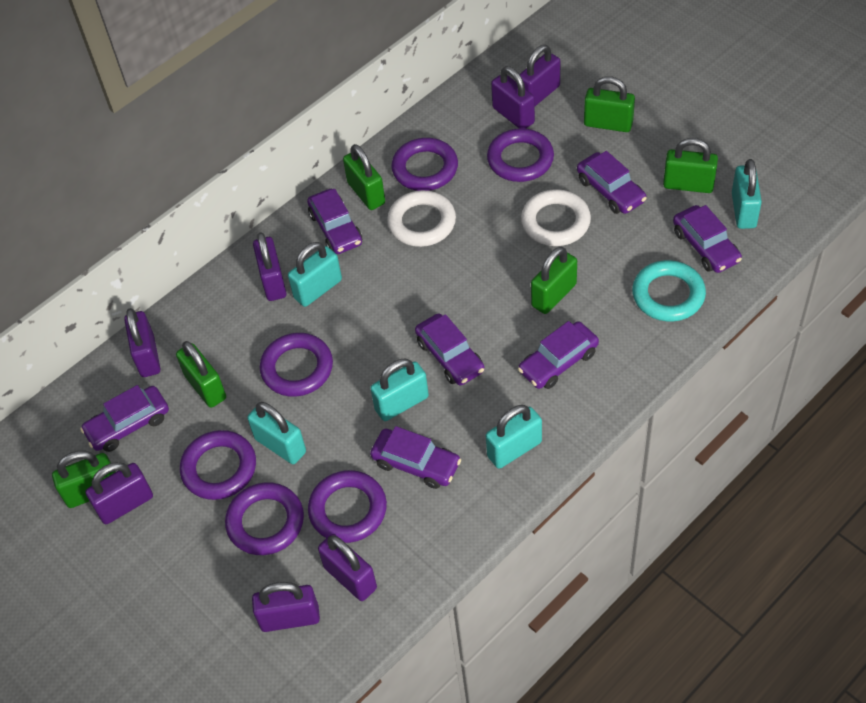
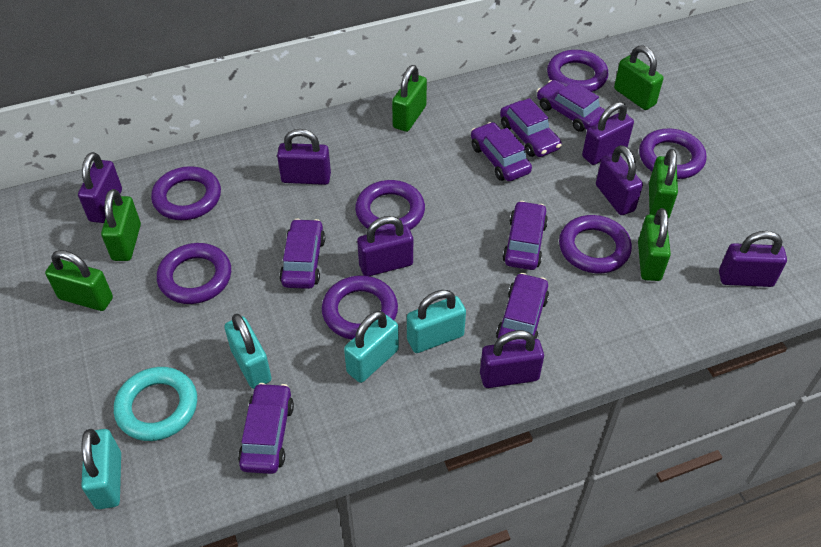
purple ring: [180,430,256,500] [225,482,304,555] [260,333,333,397] [308,470,387,543] [391,138,458,191] [487,128,554,182] = 6 -> [151,166,221,220] [157,243,231,304] [322,275,398,340] [355,180,425,232] [547,50,608,92] [559,215,632,273] [639,128,707,179] = 7
turquoise padlock: [247,402,306,464] [288,242,342,307] [370,359,429,421] [486,405,542,469] [732,159,762,229] = 5 -> [81,429,121,509] [224,314,272,389] [344,311,399,383] [407,290,466,353] = 4
white ring: [387,190,456,247] [521,189,591,246] = 2 -> none = 0

